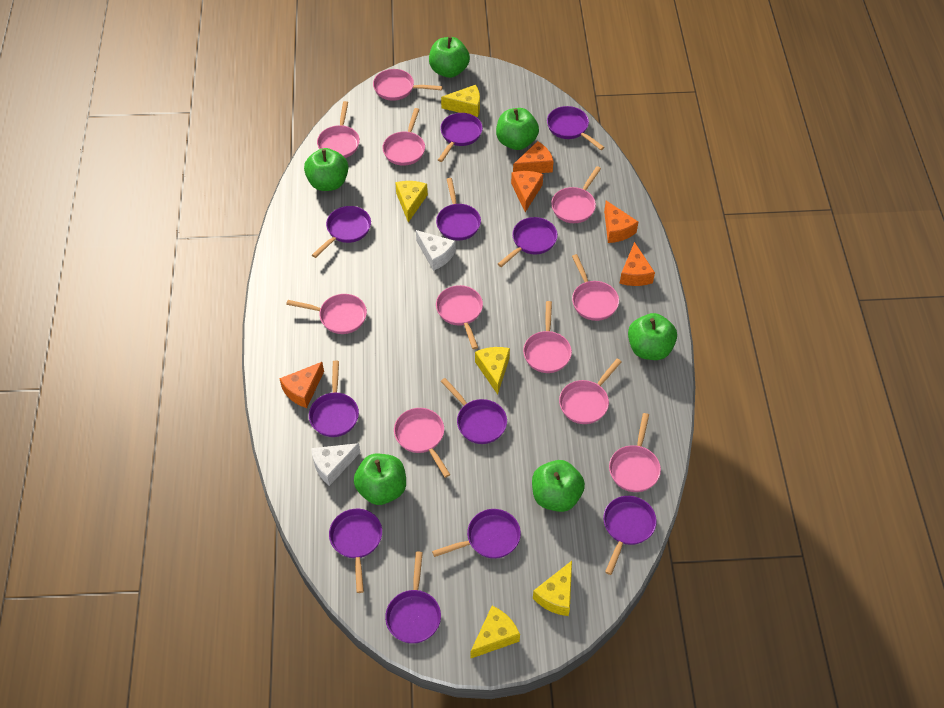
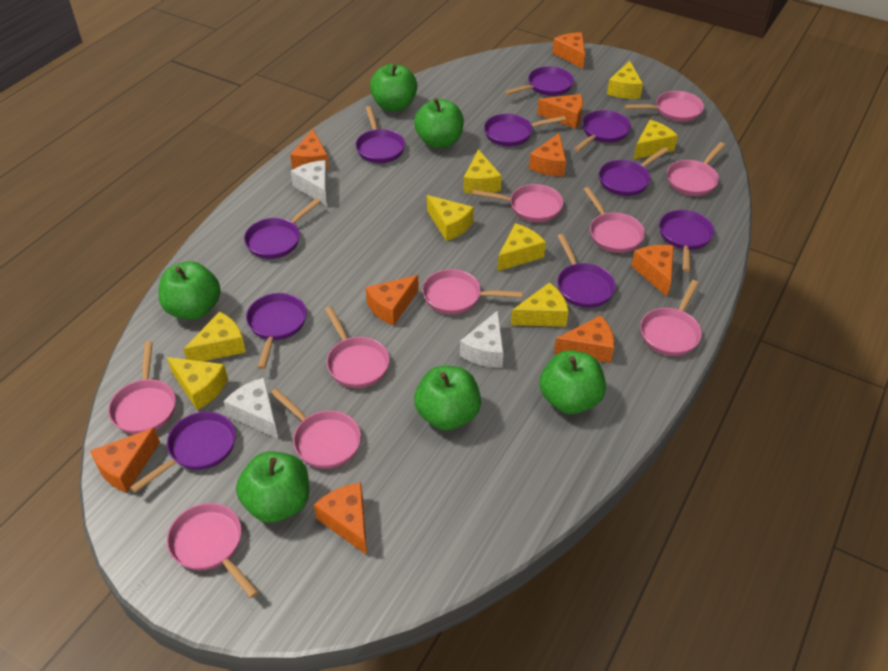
orange cheese: [279,362,324,408] [511,171,543,212] [513,141,554,173] [604,200,638,243] [620,242,655,286] = 5 -> [90,428,160,493] [290,129,329,170] [314,483,367,555] [366,275,419,326] [529,133,566,176] [537,94,583,129] [552,32,585,69] [554,315,614,363] [631,245,674,296] = 9
pink pan: [286,294,367,334] [317,101,360,158] [373,69,443,101] [382,108,425,166] [394,408,450,478] [436,285,483,349] [523,301,572,373] [551,166,601,223] [559,359,622,424] [572,254,619,321] [609,413,661,492] = 11 -> [108,341,176,434] [167,503,259,598] [271,388,361,469] [325,307,389,388] [422,269,523,314] [473,184,563,222] [584,187,645,253] [625,91,704,122] [640,280,702,356] [667,142,725,196] = 10
purple pan: [309,361,359,437] [312,206,371,258] [329,509,382,593] [385,552,441,644] [432,509,521,559] [436,178,481,241] [438,113,483,162] [441,378,507,444] [498,217,558,267] [547,106,604,150] [603,496,657,575] = 11 -> [130,412,236,493] [244,198,321,259] [246,293,307,369] [355,106,405,163] [484,114,566,146] [505,66,574,96] [557,234,615,308] [574,110,631,152] [599,147,669,196] [659,210,714,272] = 10
white cheese: [311,443,361,486] [416,230,456,271] = 2 -> [223,377,278,439] [291,160,327,206] [460,310,504,368] = 3
yellow cheese: [395,181,428,223] [441,85,480,117] [470,606,520,658] [475,347,510,395] [533,561,572,616] = 5 -> [167,357,228,410] [183,312,246,361] [427,195,474,241] [463,149,502,194] [497,223,546,271] [511,282,569,327] [607,61,643,99] [633,120,678,160] = 8

